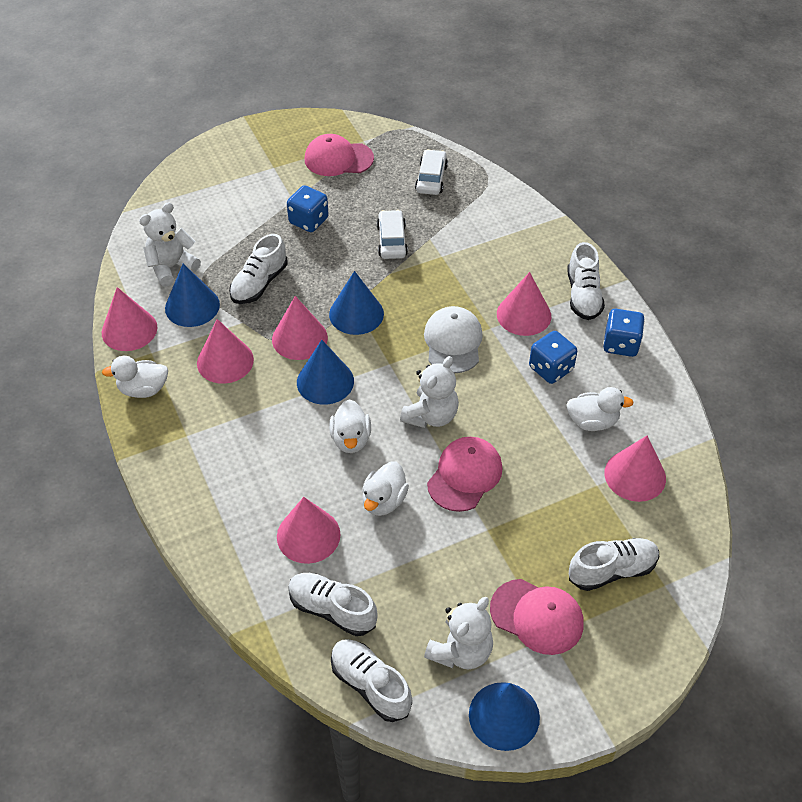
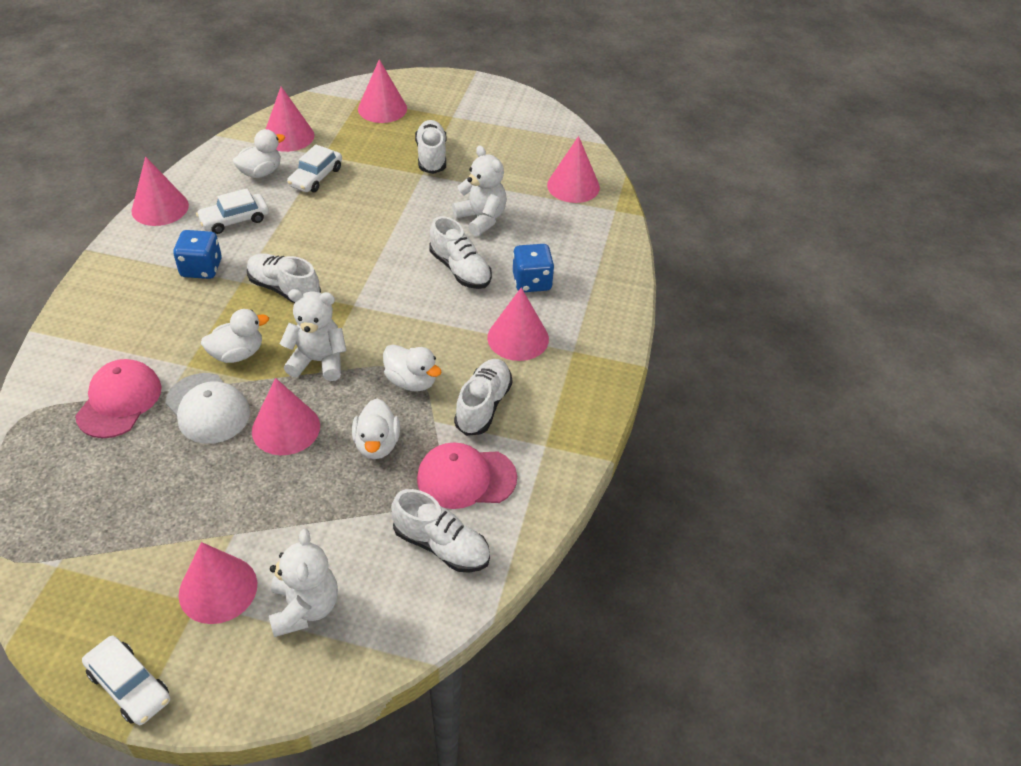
blue cone: [165,264,220,327] [297,340,354,405] [329,271,384,335] [469,682,540,751] = 4 -> none = 0
blue dice: [287,185,329,232] [529,331,577,384] [603,309,645,357] = 3 -> [173,230,222,279] [513,244,554,292] = 2
pink cap: [305,134,374,176] [427,437,502,512] [490,579,584,655] = 3 -> [75,359,162,438] [417,442,517,509] = 2
pink cone: [102,287,157,351] [197,319,254,384] [272,296,328,360] [277,497,341,564] [497,272,551,336] [604,436,666,502] = 6 -> [131,156,189,226] [179,542,257,624] [252,378,320,455] [266,86,315,152] [358,59,407,123] [487,288,549,361] [547,136,600,203] = 7
white car: [377,210,408,259] [415,149,448,195] = 2 -> [82,636,170,725] [196,188,269,234] [287,144,342,192] = 3

